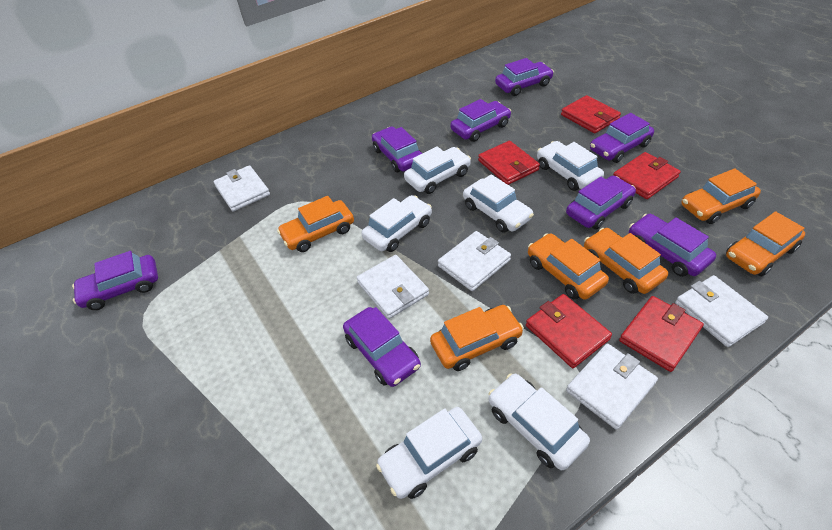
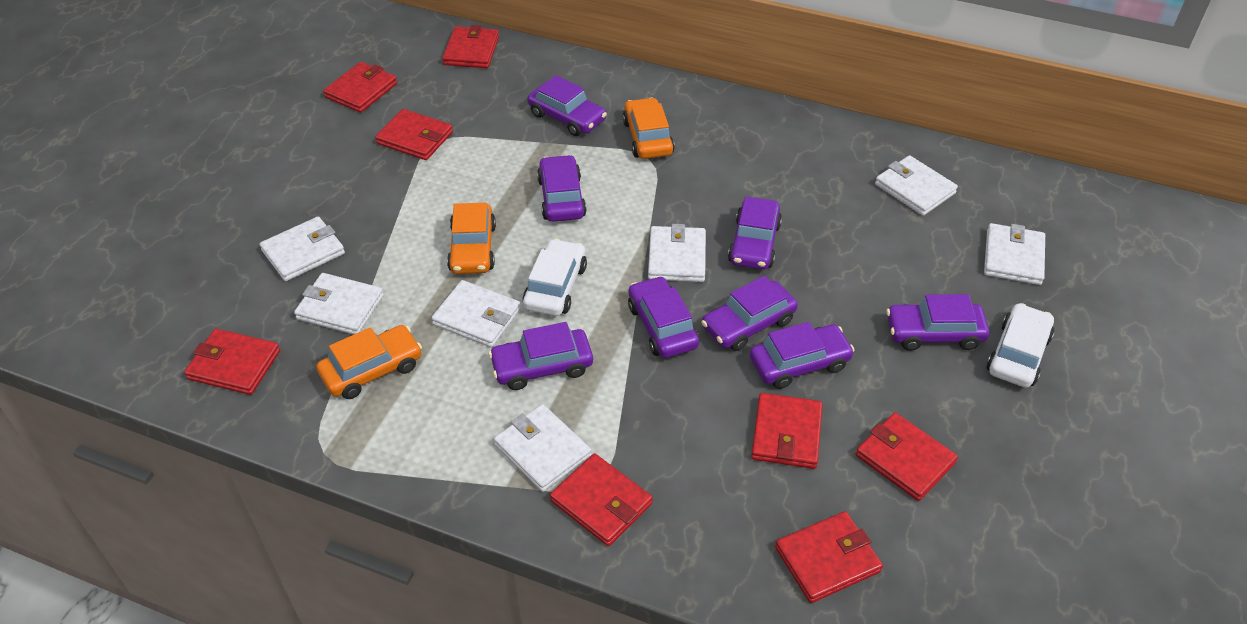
orange car: [277,196,354,252] [430,305,524,371] [528,233,609,300] [584,228,668,294] [681,168,761,224] [726,211,805,276] = 6 -> [316,325,422,399] [447,203,496,274] [623,98,675,159] = 3
red wallet: [478,141,540,185] [526,294,612,368] [561,95,621,133] [613,152,681,199] [619,296,704,372] = 5 -> [184,329,280,395] [323,62,397,113] [375,109,453,160] [442,25,499,68] [550,453,653,546] [751,393,823,469] [775,511,883,603] [856,413,958,501] = 8
white car: [361,195,432,252] [376,407,482,499] [404,146,471,194] [463,174,534,233] [488,373,590,470] [537,141,604,191] = 6 -> [523,239,587,316] [987,303,1054,388] = 2
white wallet: [214,165,270,211] [356,255,429,319] [438,231,511,291] [566,344,658,430] [675,275,768,347] = 5 -> [259,217,345,281] [294,273,384,335] [431,280,521,347] [494,404,592,492] [648,224,706,282] [875,155,958,216] [984,223,1045,285] = 7

